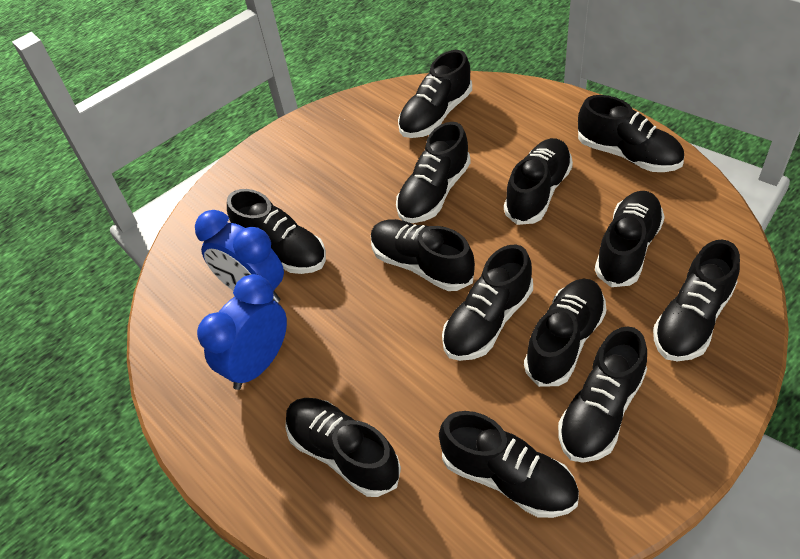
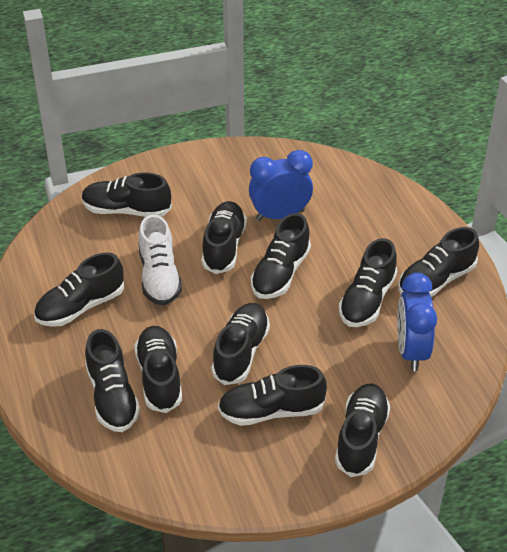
black shoe: [227,189,326,274] [285,398,401,497] [371,219,475,291] [396,122,471,223] [398,50,472,138] [439,411,579,518] [442,244,533,361] [504,138,573,225] [524,279,606,387] [558,326,647,463] [578,95,684,172] [595,191,665,287] [653,240,740,361] = 13 -> [34,253,124,327] [81,172,172,217] [85,329,140,432] [134,326,182,413] [202,201,247,274] [211,303,270,385] [218,365,327,426] [251,213,311,299] [335,384,390,477] [339,238,397,327] [398,227,479,297] = 11
white shoe: none = 0 -> [139,214,182,306] = 1

